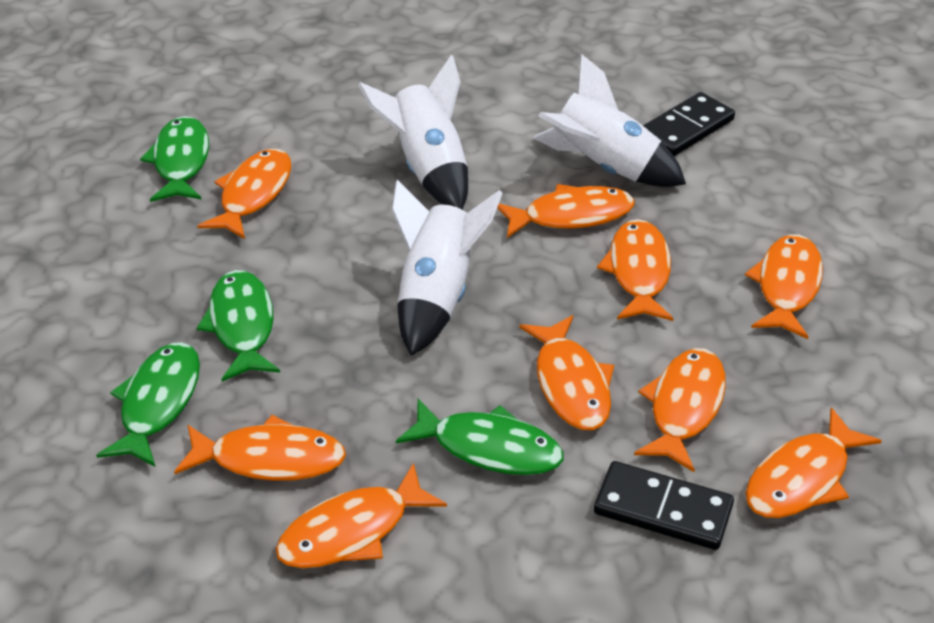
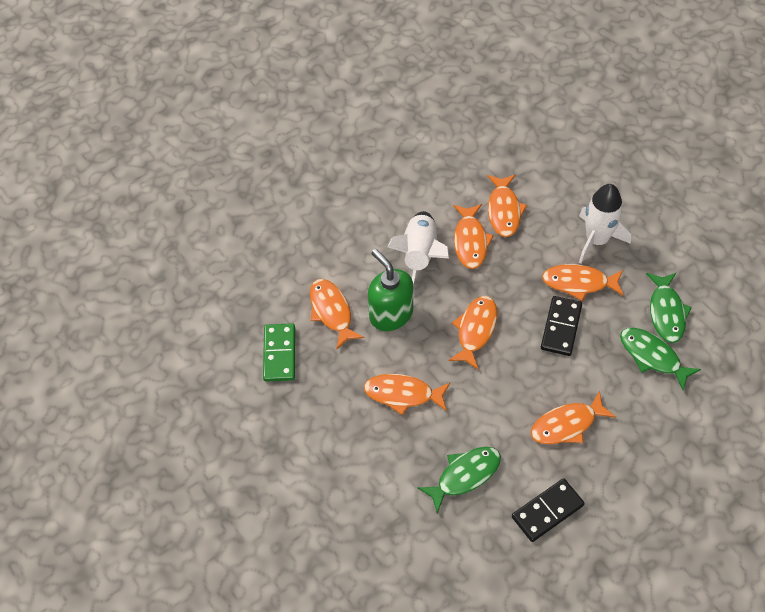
green domino: none = 0 -> [263,323,295,382] = 1
green fish: [96,342,200,467] [140,116,209,202] [197,270,280,381] [396,399,564,475] = 4 -> [417,447,501,513] [620,328,701,391] [646,273,692,343] = 3
green soap dispenser: none = 0 -> [368,249,413,331] = 1
orange fish: [174,415,346,481] [198,149,291,239] [276,463,447,568] [497,184,635,238] [519,315,614,430] [597,219,673,321] [634,348,726,472] [745,234,823,339] [746,408,882,518] = 9 -> [310,279,364,350] [364,374,450,415] [448,296,497,369] [453,204,494,269] [487,175,527,237] [531,391,616,444] [542,264,624,301] = 7
white rocket: [358,55,468,209] [392,180,503,356] [533,54,686,187] = 3 -> [388,211,449,285] [579,184,631,264] = 2

